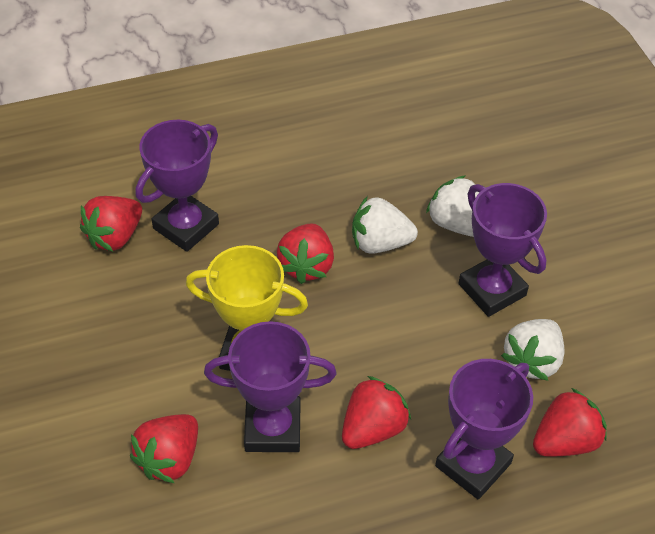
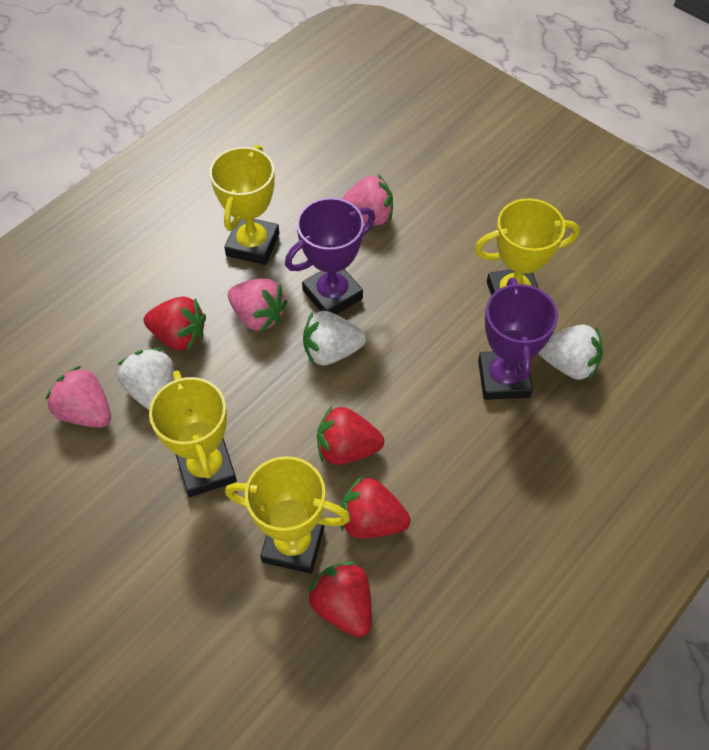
pink strawberry: none = 0 -> [46,365,111,428] [228,279,287,332] [341,174,393,225] = 3
purple trophy: [136,120,219,252] [204,321,337,452] [435,359,533,499] [458,183,547,317] = 4 -> [285,197,375,314] [478,278,558,400] = 2
red strawberry: [80,196,142,251] [130,414,198,483] [277,224,334,284] [342,376,411,449] [533,388,607,457] = 5 -> [144,296,206,351] [307,561,372,637] [317,406,384,465] [340,476,411,538] = 4
yellow trophy: [186,245,308,371] = 1 -> [149,371,237,497] [209,145,279,265] [225,456,350,574] [474,198,580,295] = 4

